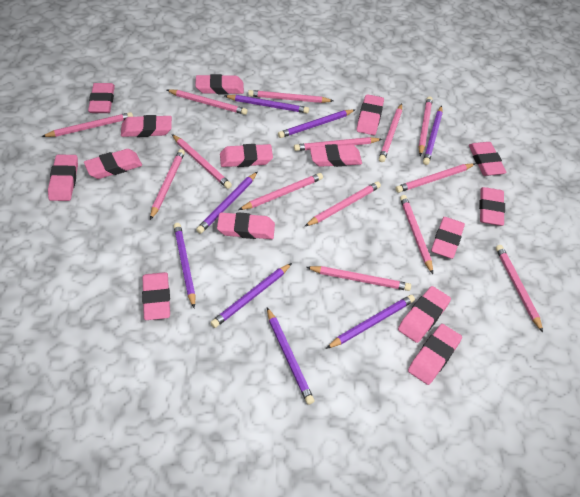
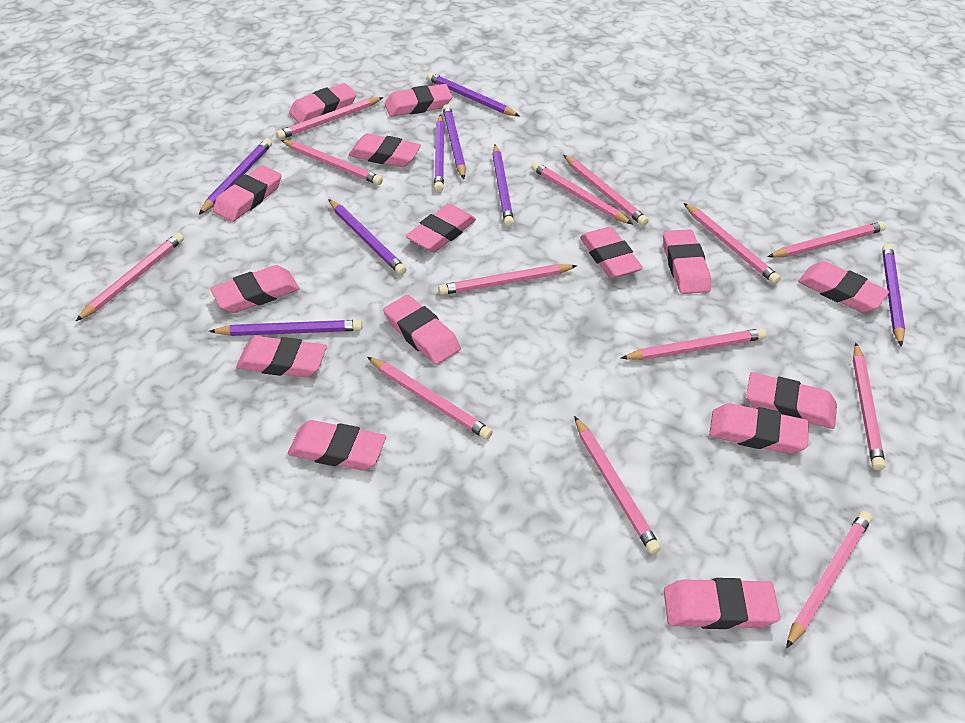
pink pencil: [41,112,133,137] [150,149,185,220] [167,89,247,115] [172,134,232,189] [239,173,323,210] [248,90,333,103] [294,137,382,151] [305,181,381,226] [306,266,411,291] [379,104,402,162] [396,163,475,193] [400,195,433,274] [419,96,433,156] [496,245,543,332] = 14 -> [76,233,184,321] [276,97,383,140] [281,140,383,185] [367,357,493,439] [438,264,577,295] [531,162,633,224] [564,155,649,226] [574,416,661,554] [621,328,766,360] [684,203,781,284] [767,221,886,258] [786,511,872,648] [853,343,885,470] = 13

